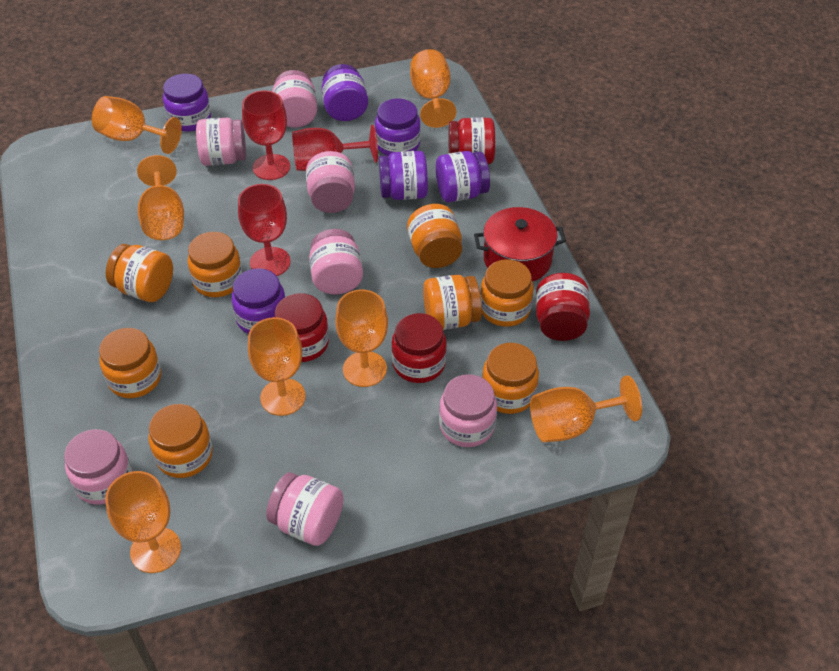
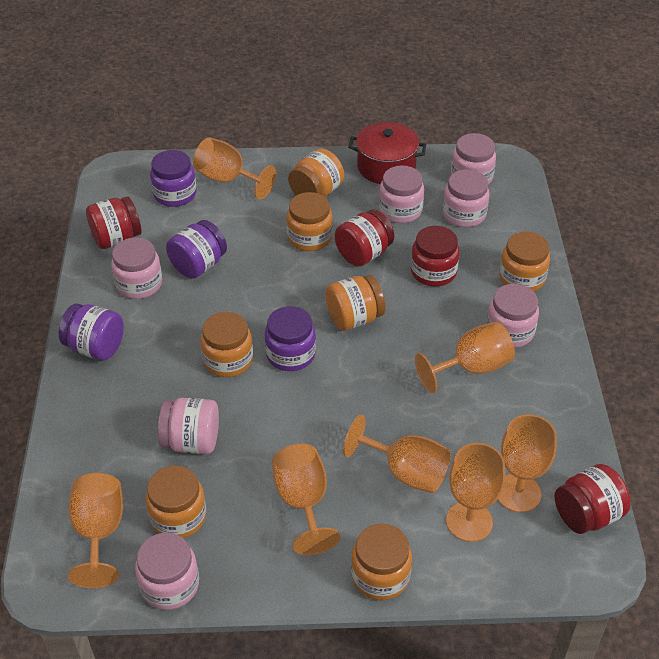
orange jar: [99,328,161,398] [106,244,173,302] [149,404,213,478] [187,232,242,297] [407,204,462,268] [423,275,482,330] [480,260,534,327] [482,343,539,414] = 8 -> [146,465,206,538] [200,312,253,377] [286,192,333,251] [288,148,344,197] [325,275,386,331] [351,524,412,600] [499,231,550,291] = 7
purple jar: [163,74,211,132] [232,268,285,334] [321,64,368,121] [375,98,421,156] [379,151,428,200] [436,151,490,202] = 6 -> [59,304,124,361] [150,150,196,207] [166,220,227,279] [265,306,316,371] = 4
red goblet: [238,184,291,276] [242,90,290,180] [292,125,378,171] = 3 -> none = 0

